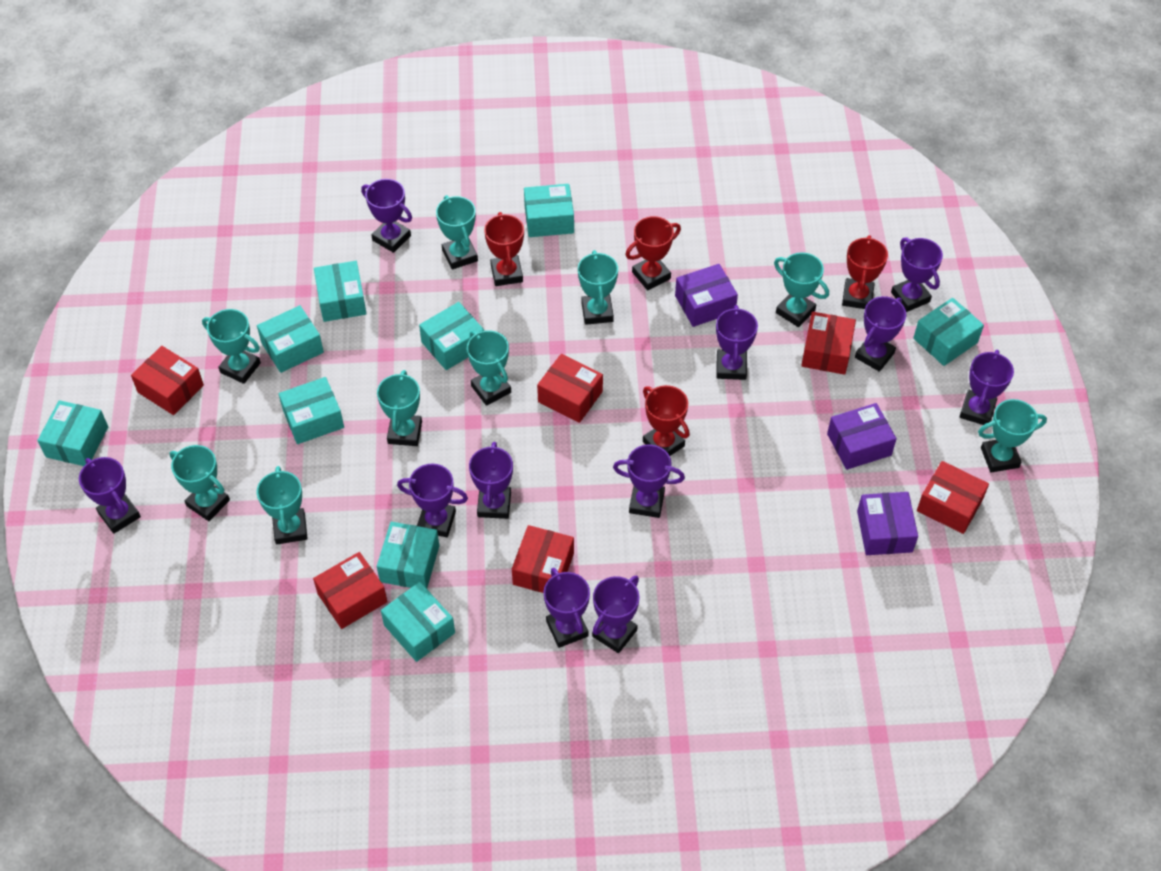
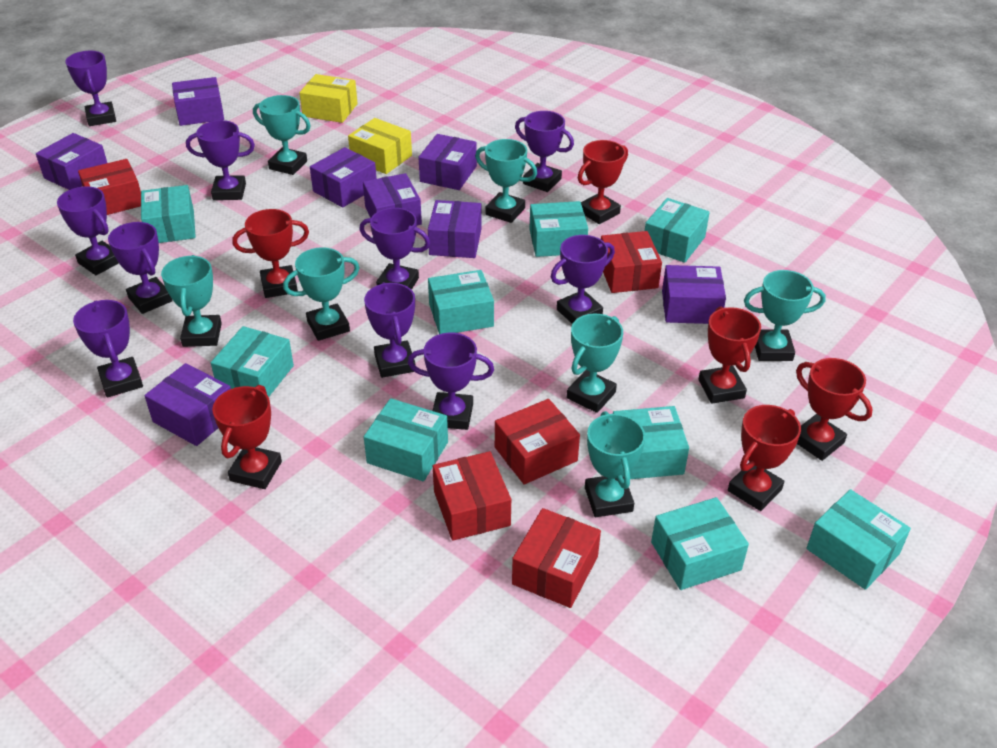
purple box: [675,264,738,327] [827,403,897,470] [857,492,918,555] = 3 -> [36,133,107,190] [144,363,231,446] [172,77,224,126] [310,147,377,208] [363,173,422,225] [418,134,477,190] [428,200,482,258] [662,265,726,324] = 8
purple trophy: [79,457,141,534] [361,179,412,253] [397,464,468,537] [469,442,513,519] [544,568,590,648] [592,576,639,653] [613,444,685,518] [716,305,758,380] [855,296,906,372] [891,237,943,312] [959,350,1014,425] = 11 -> [57,186,119,275] [65,51,116,126] [73,300,143,398] [108,222,173,314] [186,120,255,200] [359,208,430,290] [364,282,416,378] [408,333,494,430] [515,111,574,192] [551,235,615,324] = 10
red box: [131,346,204,415] [313,552,387,629] [512,525,574,593] [537,354,603,423] [801,312,856,375] [917,461,989,534] = 6 -> [78,159,141,215] [433,451,511,541] [495,399,580,484] [512,508,601,608] [601,231,662,293] = 5
red trophy: [484,212,524,286] [625,216,681,290] [643,385,690,456] [842,235,888,309] = 4 -> [212,385,282,489] [232,209,309,298] [578,140,628,224] [699,307,761,404] [728,405,801,511] [796,358,873,461] = 6
turquoise trophy: [170,445,230,521] [202,309,261,384] [257,466,308,544] [377,370,422,446] [436,195,478,270] [467,330,511,406] [578,250,618,325] [774,252,829,327] [978,399,1047,472] = 9 -> [161,255,222,347] [253,95,311,175] [283,247,360,341] [475,139,537,223] [567,314,623,413] [585,411,645,517] [744,270,826,361] = 7
yellow box: none = 0 -> [300,74,358,123] [348,118,412,174] = 2

